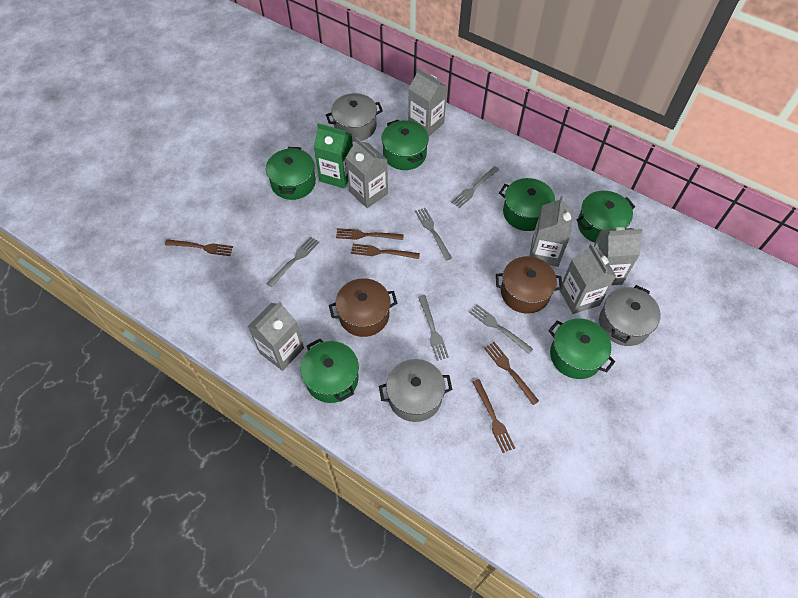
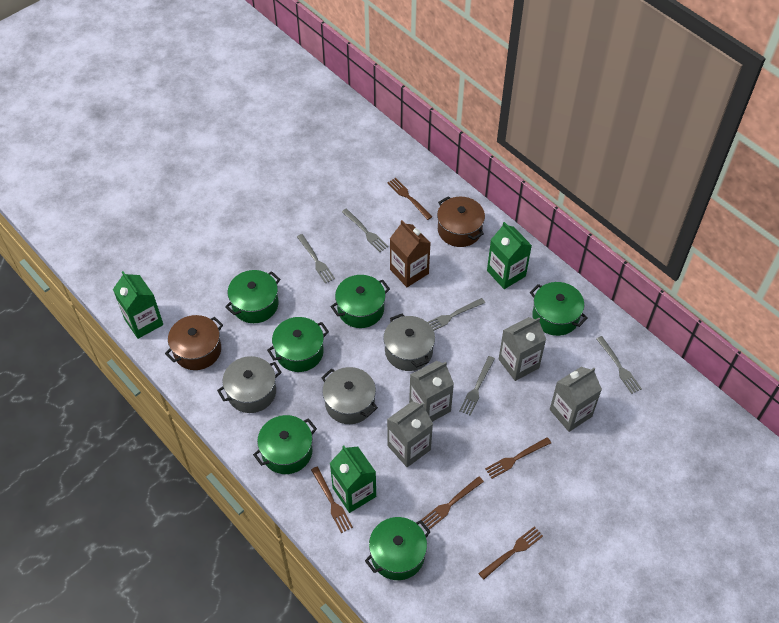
brown carton: none = 0 -> [390,220,430,287] = 1
green carton: [314,123,353,189] = 1 -> [113,271,163,339] [330,446,376,513] [487,222,532,289] = 3
grey carton: [248,302,304,371] [346,137,388,208] [408,68,447,137] [530,196,574,267] [560,243,616,314] [594,227,643,285] = 6 -> [387,401,433,467] [409,361,454,422] [499,317,546,381] [550,367,602,432] = 4

